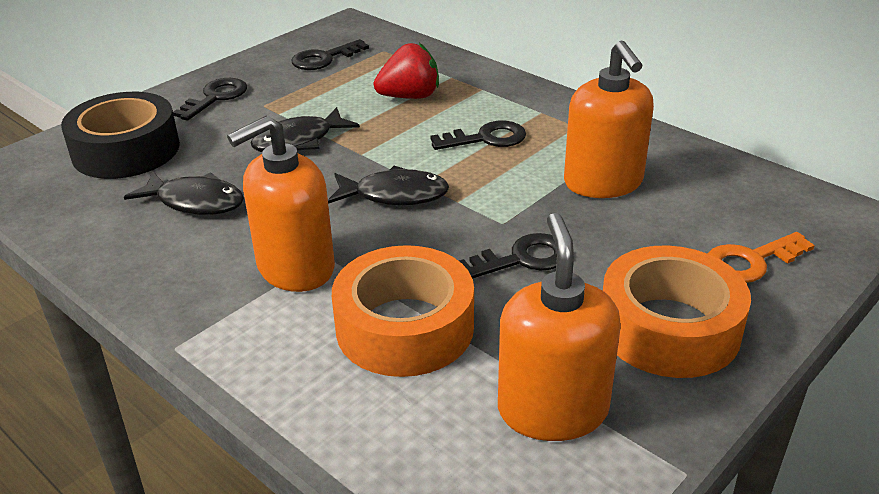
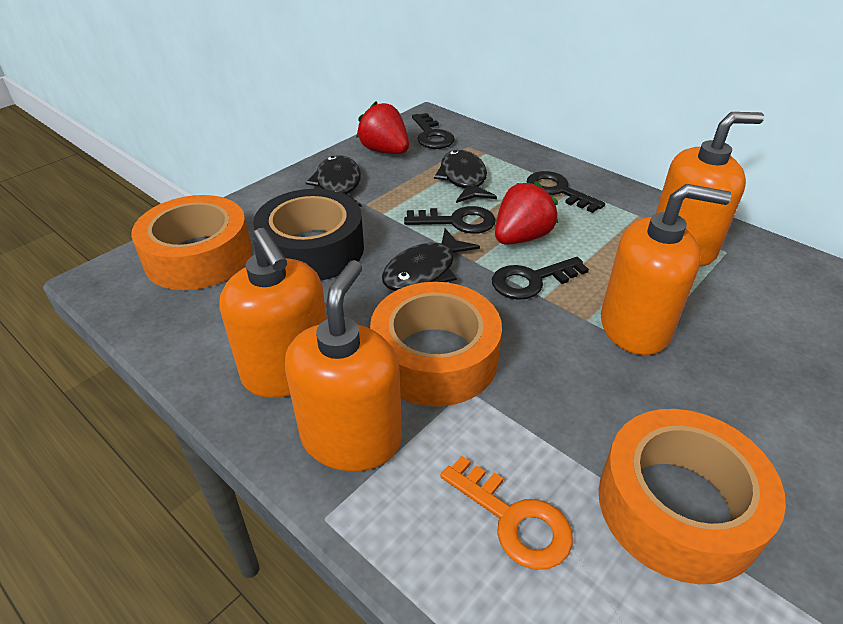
orange soap dispenser: [227,115,335,292] [498,213,621,441] [564,41,654,198] = 3 -> [219,228,327,398] [285,260,402,471] [601,184,731,355] [656,112,764,266] = 4
orange tape: [332,245,474,377] [603,246,751,378] = 2 -> [131,195,252,290] [370,282,502,407] [599,409,786,584] = 3
red strawberry: [374,43,439,99] = 1 -> [356,101,409,154] [495,181,558,245] = 2

